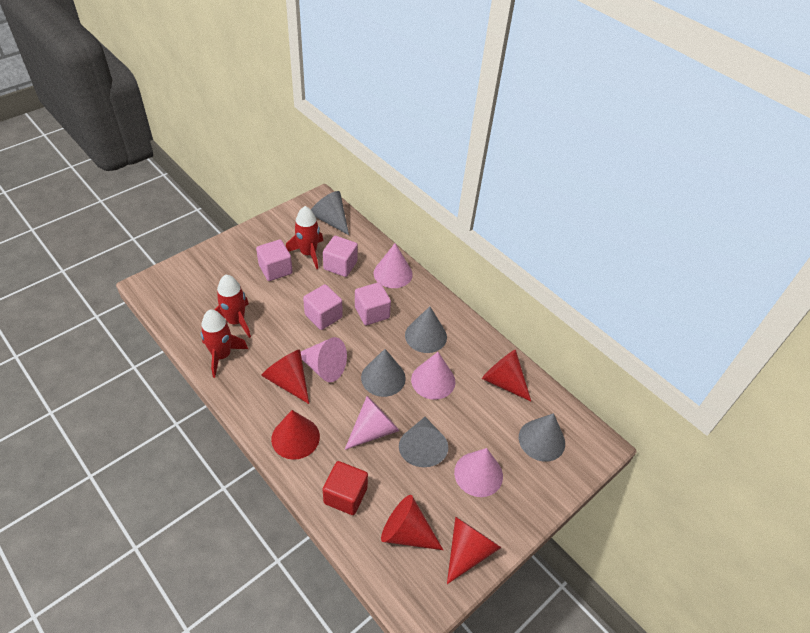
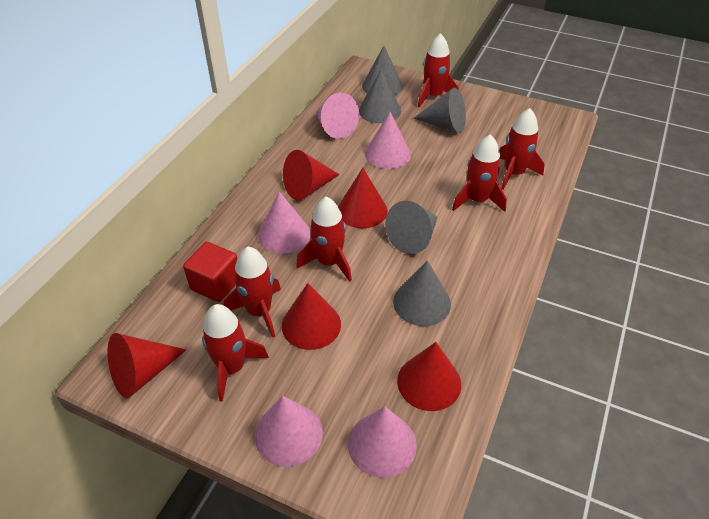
pink cube: [256,239,293,281] [303,284,343,330] [323,236,358,277] [355,282,391,325] = 4 -> none = 0
red rocket: [201,309,248,378] [215,275,251,338] [286,206,323,269] = 3 -> [202,304,269,402] [224,246,281,338] [296,196,352,282] [418,33,459,107] [452,134,507,212] [499,108,545,190] = 6

